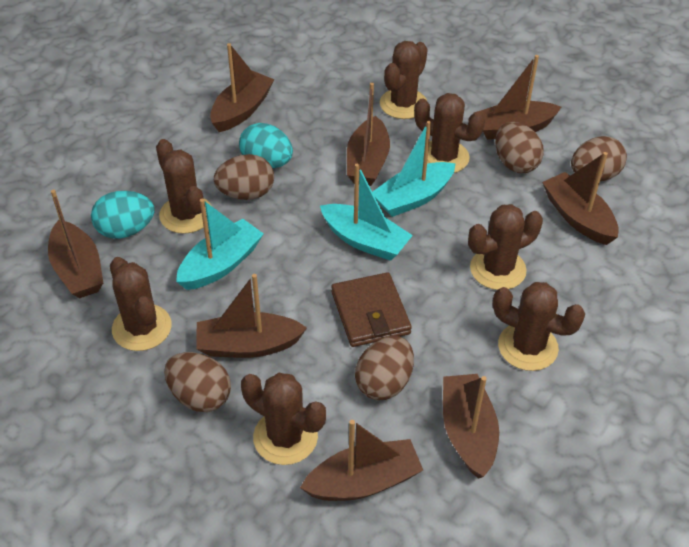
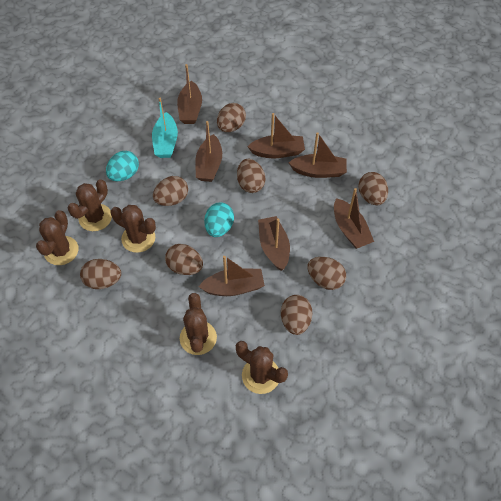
brown boat: [48,190,103,298] [196,274,307,358] [210,43,275,132] [300,420,423,501] [347,83,390,186] [443,374,499,479] [474,55,561,140] [542,152,619,245] = 8 -> [177,64,202,124] [195,121,222,182] [198,256,265,296] [247,113,305,158] [258,216,290,271] [288,132,347,178] [334,188,374,249] = 7
brown cactus: [110,257,172,351] [156,139,211,234] [241,373,326,465] [380,41,428,119] [414,93,485,173] [468,204,543,290] [493,282,585,371] = 7 -> [36,210,78,265] [68,179,112,231] [110,205,156,253] [180,293,217,355] [236,341,288,394] = 5
brown egg: [164,352,231,412] [214,154,274,200] [355,336,414,400] [495,122,544,173] [571,136,627,181] = 5 -> [80,259,121,289] [153,176,188,206] [165,244,203,275] [217,103,246,132] [237,159,265,193] [281,295,312,335] [307,257,346,290] [358,172,388,205] = 8
brown wallet: [331,272,412,347] = 1 -> none = 0
turquoise boat: [176,199,264,290] [320,164,413,261] [373,121,456,217] = 3 -> [152,98,178,158] = 1

